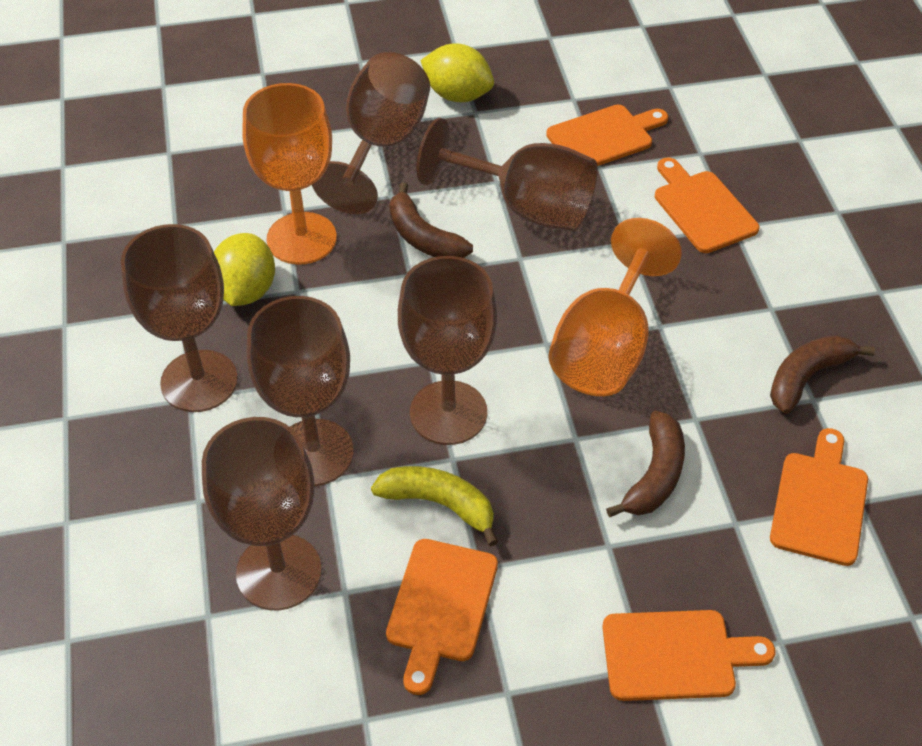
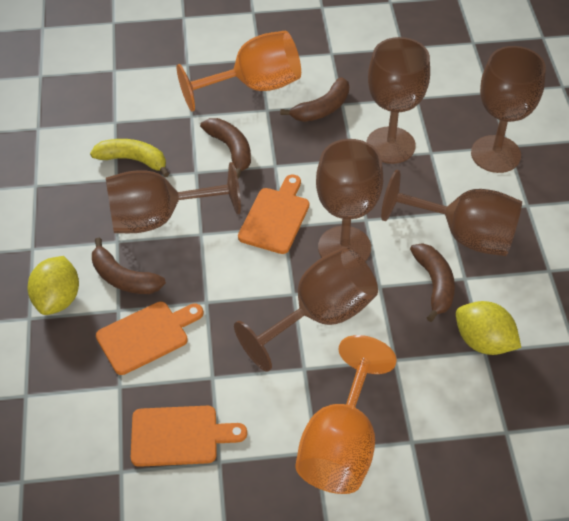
brown banana: [389,182,473,258] [606,411,685,517] [770,335,875,414] = 3 -> [92,237,166,294] [200,118,251,179] [280,77,349,122] [410,243,455,322] = 4
orange cutting board: [386,539,498,695] [546,104,668,166] [602,610,775,701] [655,157,759,253] [770,428,868,566] = 5 -> [96,302,204,375] [131,406,247,467] [238,174,309,254] = 3

